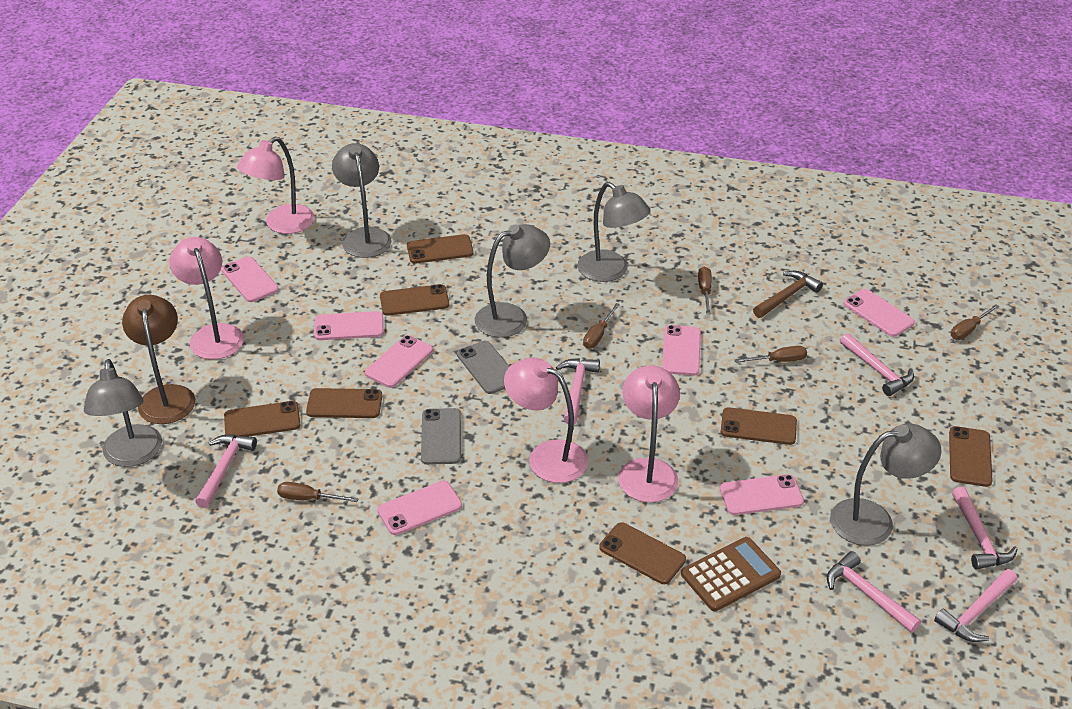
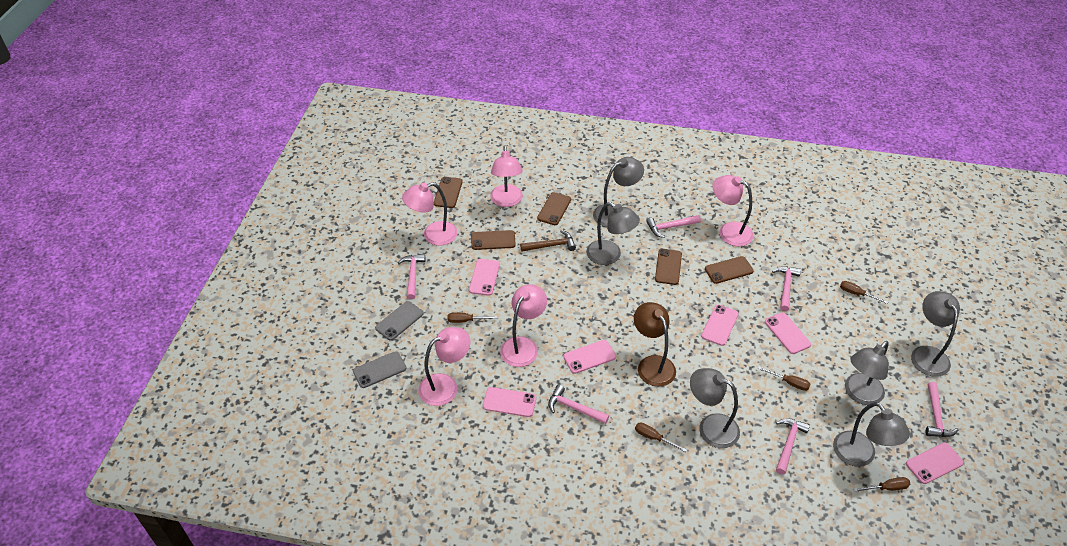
brown calculator: [681,537,781,611] = 1 -> none = 0
brown phone: [224,401,300,437] [306,388,382,418] [380,284,449,316] [407,234,474,264] [599,522,686,584] [721,407,797,445] [949,426,993,487] = 7 -> [434,177,463,208] [471,230,516,250] [537,192,571,225] [655,249,682,285] [705,256,754,284] = 5
grey lamp: [84,359,162,467] [332,143,392,258] [475,224,550,338] [577,182,651,282] [830,424,942,546] = 5 -> [586,202,640,265] [593,157,644,227] [690,368,740,448] [833,402,910,467] [845,341,889,405] [911,291,960,377] = 6
pink lamp: [169,237,244,359] [237,137,315,234] [504,358,588,483] [618,365,680,502] = 4 -> [402,182,458,246] [418,327,470,406] [490,146,523,207] [500,284,547,367] [712,175,753,246] = 5
pink phone: [222,256,279,302] [314,311,383,340] [365,335,433,388] [377,481,462,535] [662,325,701,376] [720,474,804,515] [844,289,915,337] = 7 -> [469,259,500,296] [483,387,536,417] [563,340,616,374] [701,305,739,346] [765,312,811,354] [906,443,964,484] = 6

